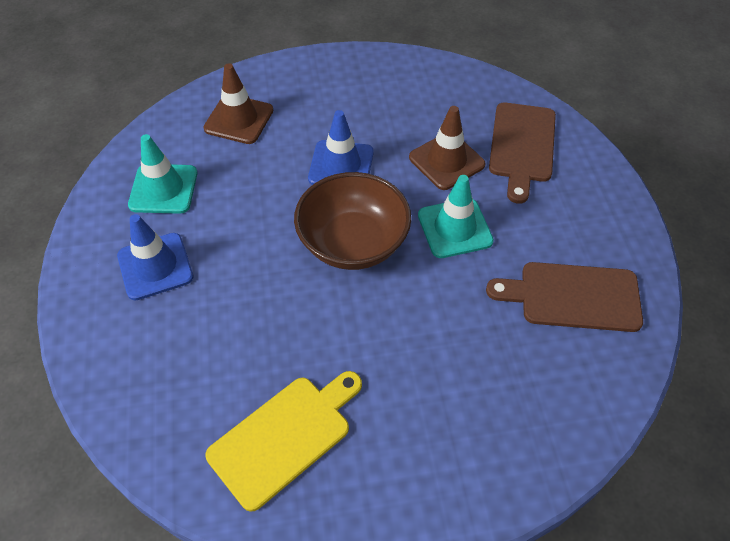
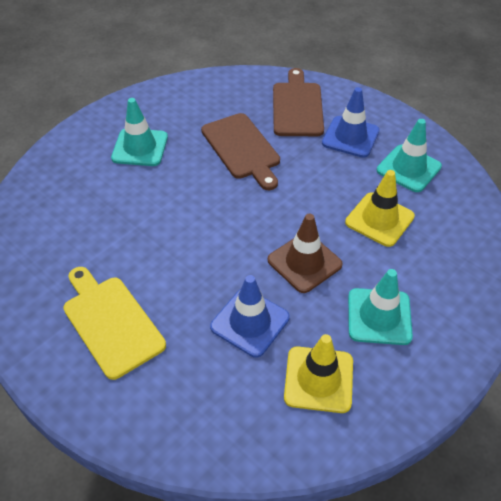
brown bowl: [294,172,411,270] = 1 -> none = 0
brown traffic cone: [203,63,273,144] [409,106,486,190] = 2 -> [268,214,343,293] = 1
turquoise traffic cone: [128,134,197,214] [418,175,494,258] = 2 -> [111,98,168,166] [348,269,413,345] [377,119,442,192] = 3
yellow traffic cone: none = 0 -> [284,334,353,413] [345,170,415,247] = 2

